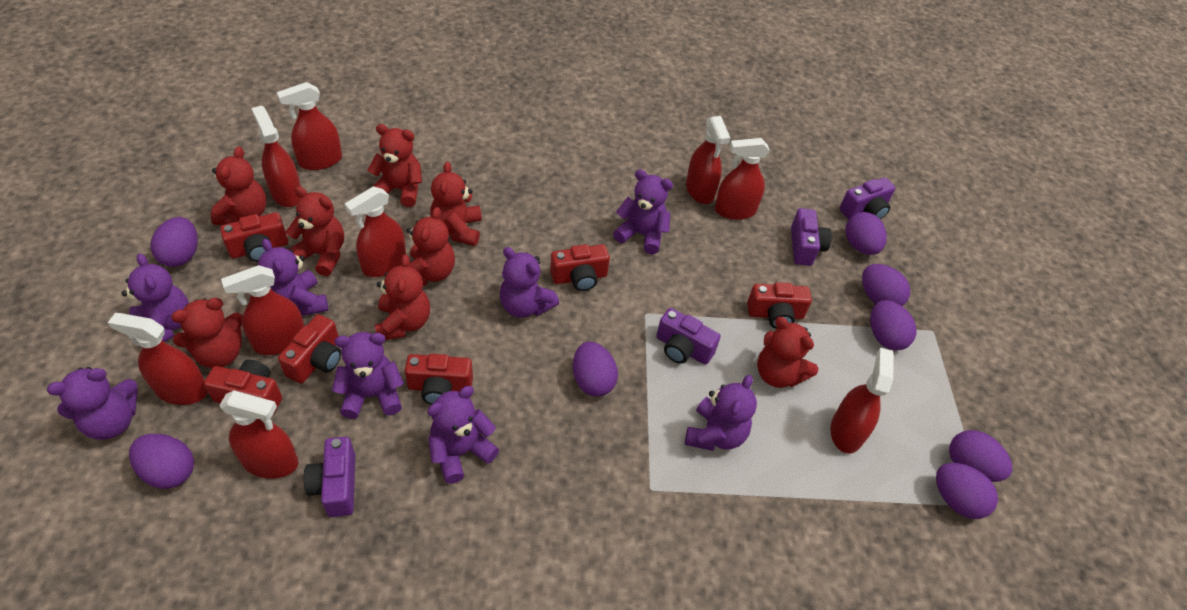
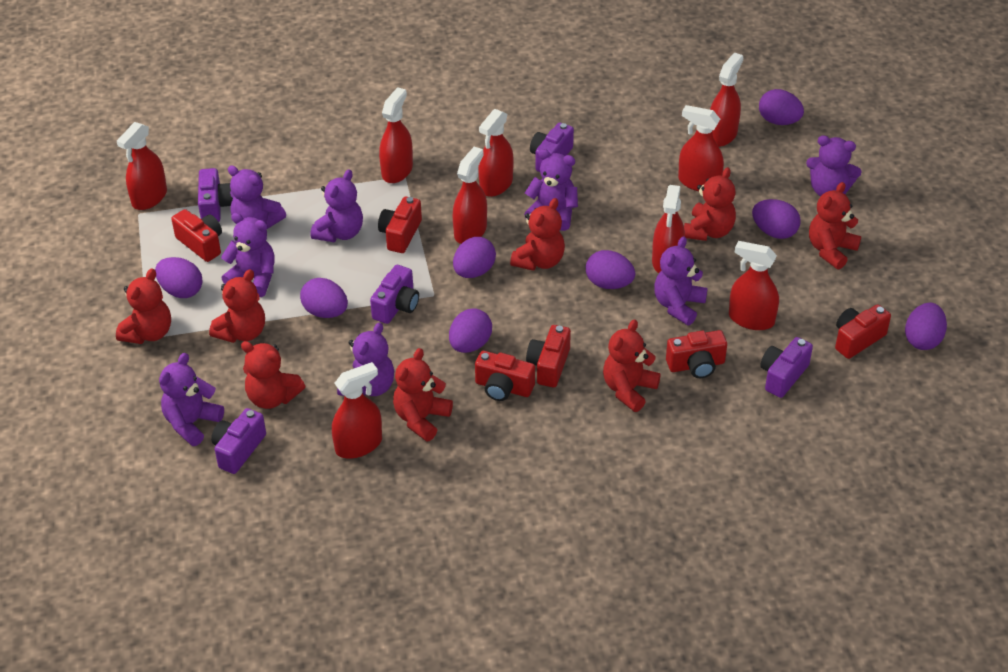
purple camera: [304,437,355,517] [656,308,721,365] [791,208,832,266] [839,178,895,220] = 4 -> [198,168,233,222] [211,408,266,474] [370,265,419,324] [530,123,574,172] [760,337,813,398] = 5

